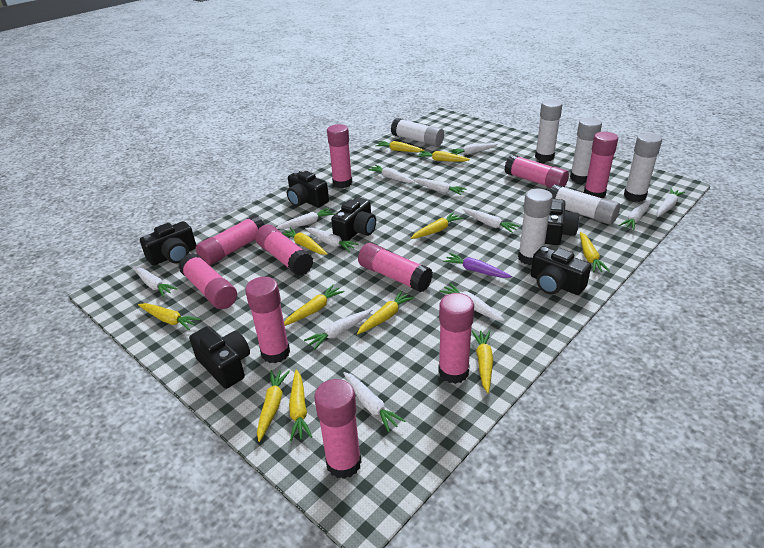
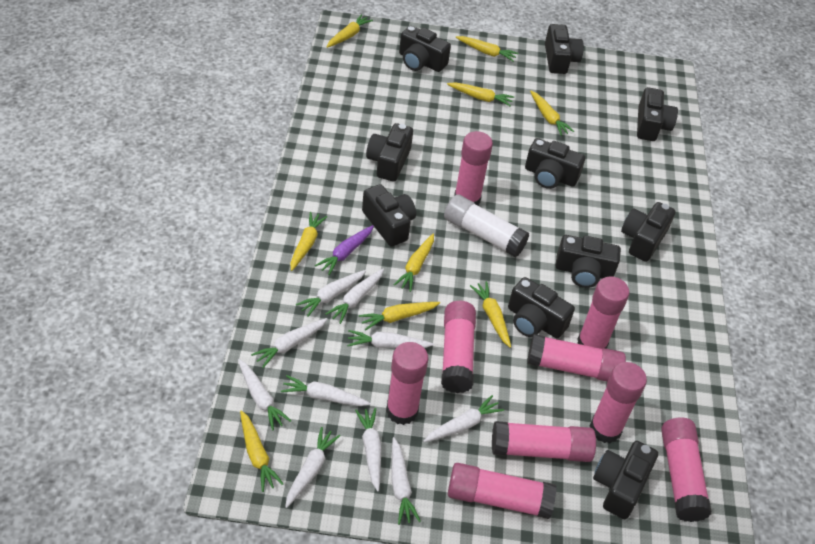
black camera: [140,221,196,265] [189,326,250,389] [287,171,329,207] [331,197,376,241] [531,246,591,295] [545,199,579,245] = 6 -> [362,184,416,247] [366,123,413,182] [399,26,451,72] [508,277,575,338] [525,138,585,189] [545,24,584,74] [556,235,621,288] [593,441,658,519] [621,202,675,262] [637,87,678,141] = 10
pink glue stick: [179,253,237,309] [196,215,264,266] [245,277,290,363] [255,224,314,276] [314,379,362,479] [327,124,352,188] [358,243,433,292] [438,293,474,384] [504,154,569,188] [584,132,618,198] = 10 -> [386,342,429,425] [441,301,476,393] [448,463,556,519] [454,131,493,206] [492,421,596,462] [527,334,626,381] [577,276,629,349] [590,362,647,443] [661,417,712,522] = 9
white carrot: [133,266,177,297] [276,208,335,229] [304,309,372,350] [305,228,359,252] [343,372,405,433] [368,165,415,183] [413,178,466,195] [439,283,505,321] [449,143,498,155] [462,209,520,233] [619,200,650,231] [657,188,685,217] = 12 -> [238,359,291,431] [251,318,328,368] [281,375,371,406] [285,427,340,508] [296,270,366,317] [325,269,384,324] [347,330,434,348] [355,408,382,492] [391,437,421,525] [423,395,504,442] = 10
white glue stick: [391,118,444,147] [518,189,553,265] [535,99,562,162] [550,184,620,225] [570,118,602,183] [624,133,662,202] = 6 -> [444,194,529,257] = 1
yellow carrot: [138,303,201,330] [257,370,290,442] [282,227,327,255] [284,285,344,326] [289,369,312,441] [357,291,415,334] [375,141,425,152] [411,212,463,239] [417,151,470,162] [472,330,493,393] [580,232,610,273] = 11 -> [240,410,283,492] [291,212,327,271] [327,14,373,48] [359,302,440,331] [393,234,434,292] [447,82,514,107] [456,36,519,62] [470,281,511,348] [530,91,574,136] = 9

